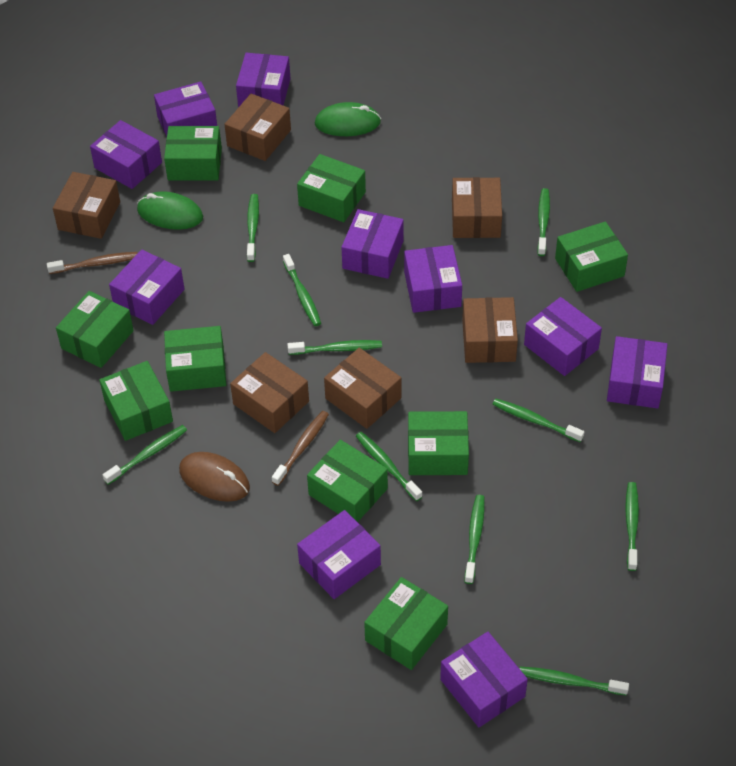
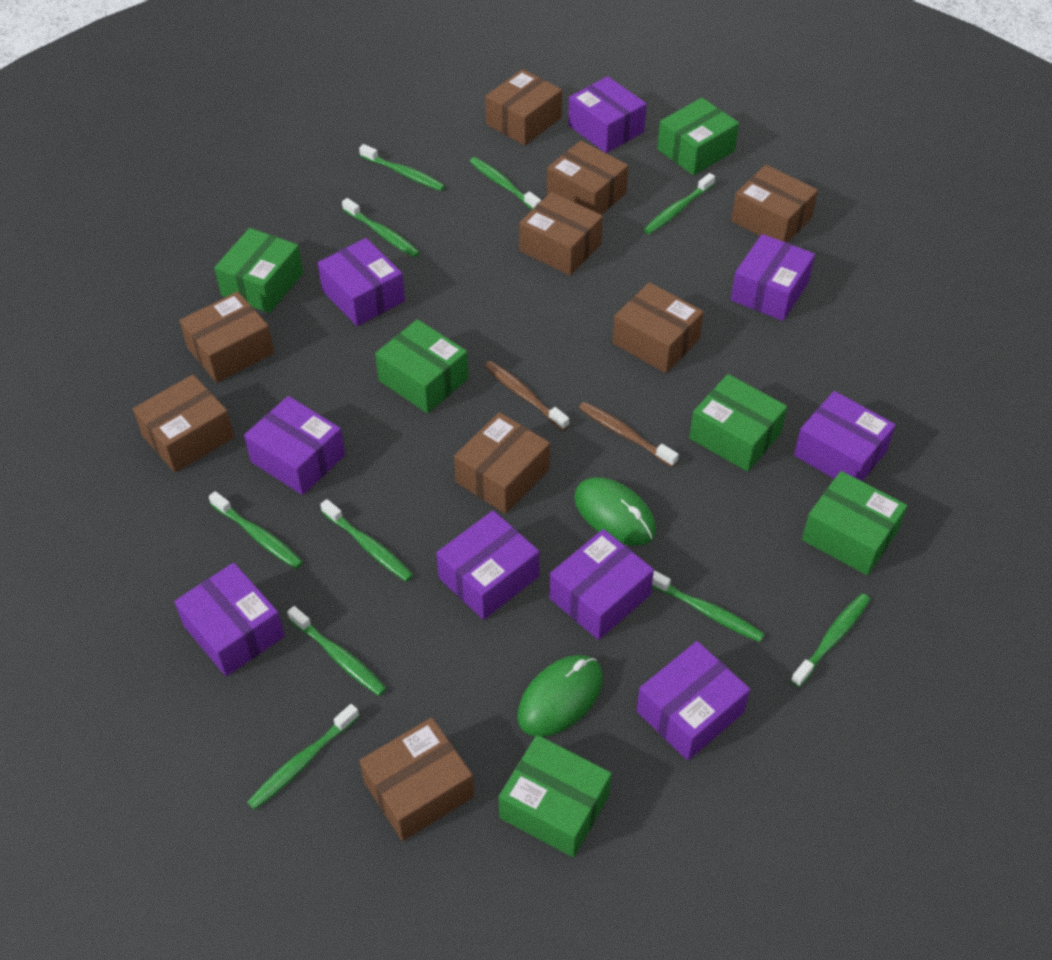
brown box: [53,172,120,239] [224,93,291,161] [230,352,309,433] [324,348,401,429] [452,177,502,238] [462,297,518,363] = 6 -> [133,375,234,473] [179,291,274,383] [359,717,474,841] [454,412,550,514] [485,69,562,145] [519,192,603,276] [547,141,628,215] [612,282,704,373] [731,165,818,243] = 9
brown mouse: [179,452,250,502] = 1 -> none = 0
green box: [56,291,134,368] [99,361,173,441] [164,126,222,180] [164,326,226,392] [297,154,366,222] [307,440,388,522] [364,577,448,670] [408,411,469,475] [555,221,628,292] = 9 -> [214,228,303,313] [375,319,469,413] [499,735,612,858] [657,98,739,175] [689,374,787,472] [802,471,907,575] = 6
purple box: [90,120,162,189] [109,249,184,325] [154,81,217,137] [236,53,290,108] [297,510,381,599] [342,209,404,279] [404,245,462,313] [440,632,528,727] [524,297,602,376] [607,336,668,409] = 10 -> [174,563,285,676] [244,396,345,495] [318,238,405,326] [436,511,539,620] [549,529,654,640] [568,76,647,153] [636,641,750,761] [731,234,815,321] [794,391,896,481] = 9

